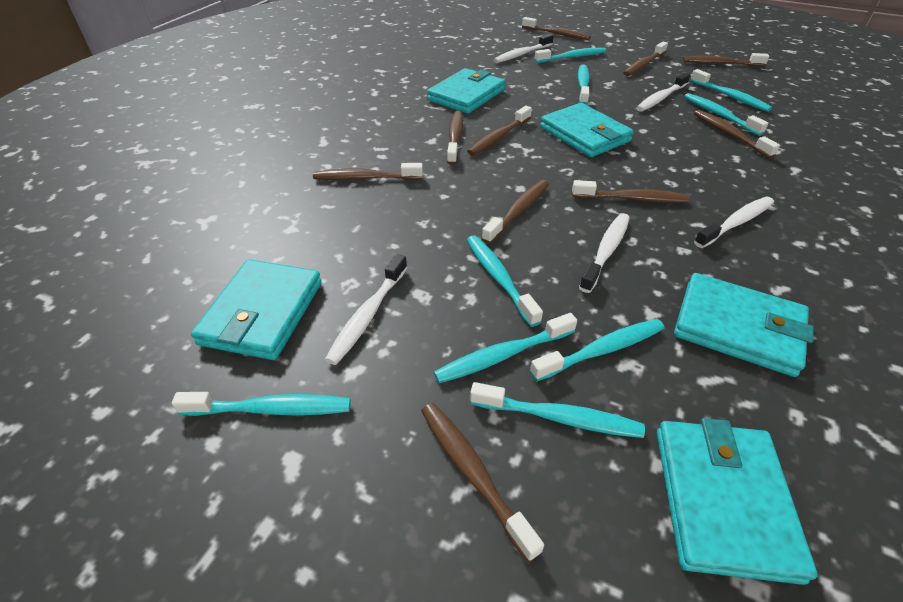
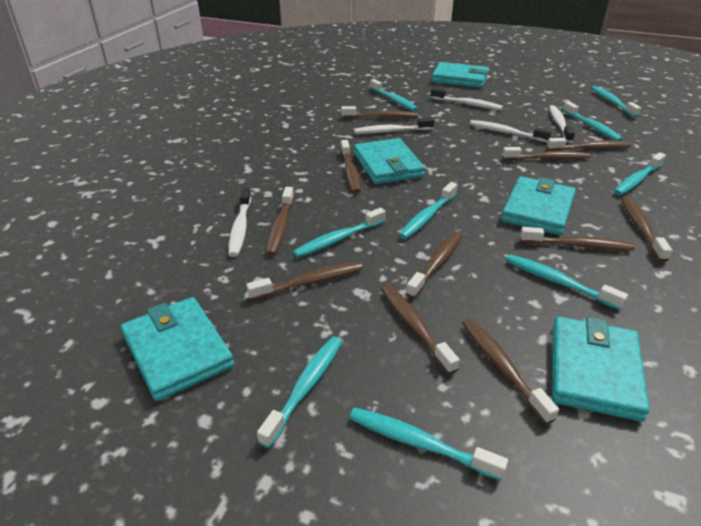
brown toothbrush: [313,163,423,180] [421,403,544,562] [447,111,463,165] [467,106,532,156] [482,180,549,244] [522,17,591,40] [572,180,690,203] [624,41,668,76] [683,53,769,66] [694,110,780,158] = 10 -> [247,262,363,300] [266,187,294,256] [341,106,418,118] [341,140,361,193] [381,285,460,375] [405,232,462,299] [462,318,559,424] [502,147,590,160] [520,227,635,251] [547,138,631,151] [621,197,672,262] = 11

